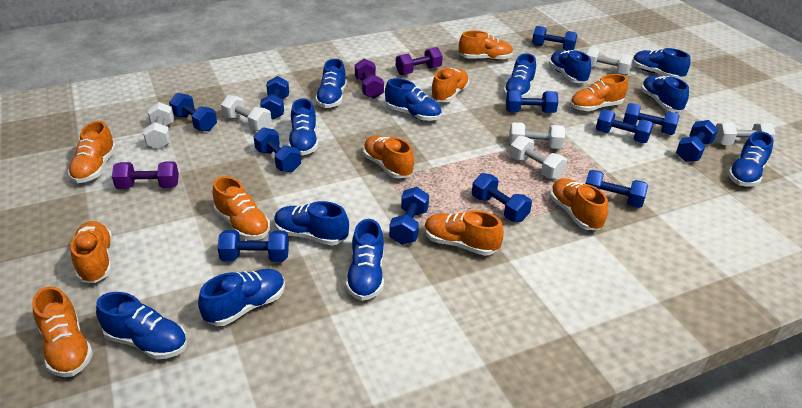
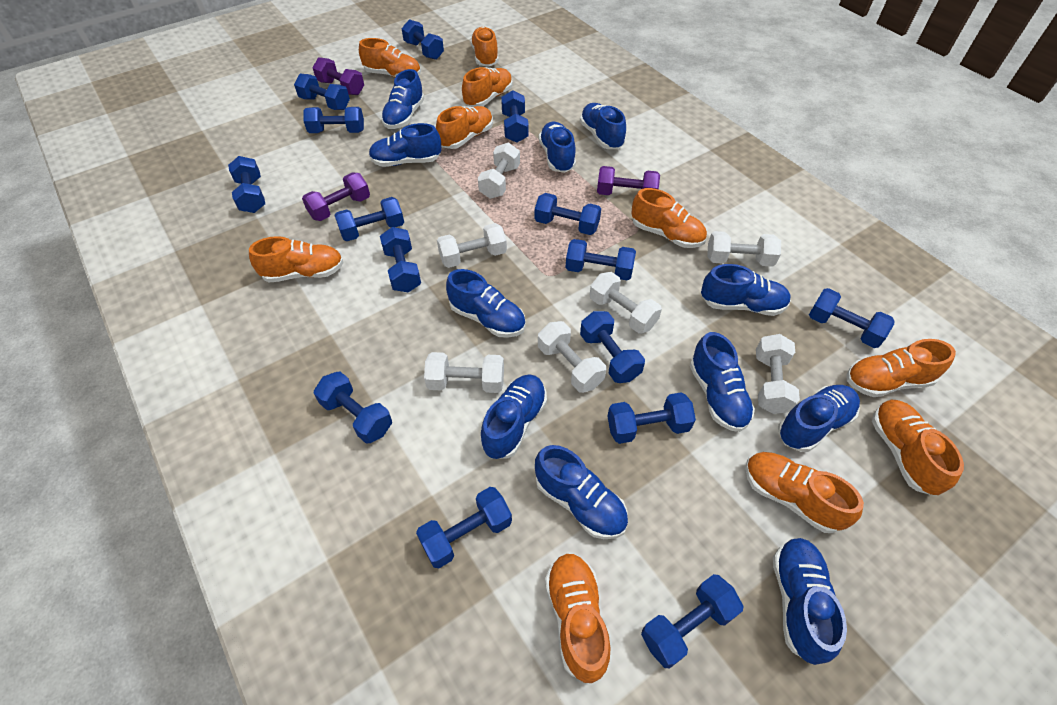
blue dumbbell: [169,93,217,131] [217,230,289,262] [254,127,301,172] [260,76,289,120] [389,187,429,245] [472,173,532,222] [506,91,558,113] [532,26,577,51] [585,170,648,208] [596,109,653,143] [623,103,680,135] [676,120,718,162] = 12 -> [228,156,265,213] [294,74,350,110] [303,107,364,133] [314,371,392,443] [334,197,404,241] [380,227,421,292] [402,19,444,60] [416,487,512,568] [501,90,529,143] [535,193,601,235] [565,239,636,280] [580,311,645,383] [608,392,696,444] [641,574,743,669] [809,288,894,348] = 15
blue shoe: [96,292,187,359] [198,269,285,326] [274,201,349,246] [288,98,318,156] [315,59,347,108] [346,219,384,301] [385,78,442,121] [503,53,536,98] [549,50,591,83] [632,48,691,79] [641,76,689,112] [728,131,774,186] = 12 -> [369,123,442,167] [381,69,425,129] [446,269,526,338] [480,375,547,459] [535,445,628,539] [539,122,576,173] [580,103,626,149] [690,332,755,432] [701,264,791,316] [773,538,847,665] [778,385,860,452] = 11
white dumbbell: [143,102,174,149] [221,95,272,131] [509,122,565,149] [509,136,567,180] [587,47,633,75] [715,122,776,145] = 6 -> [424,352,504,393] [437,223,507,268] [478,143,520,199] [538,321,606,393] [590,272,662,334] [707,231,781,267] [756,334,800,414] = 7

